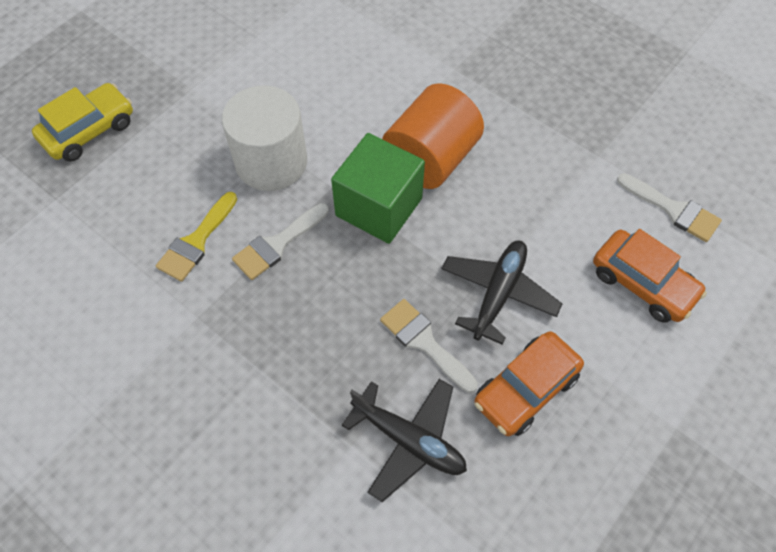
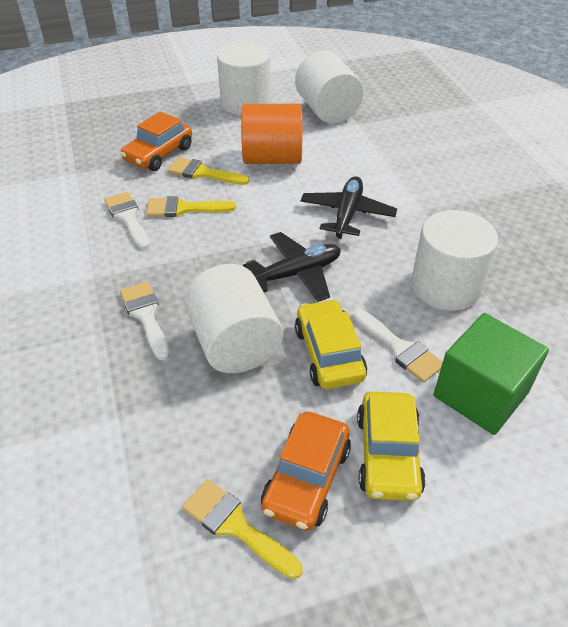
white cylinder: [222,85,307,191] = 1 -> [184,264,283,373] [217,43,271,115] [295,51,363,123] [412,210,498,311] = 4
yellow brush: [156,192,237,282] = 1 -> [146,196,236,217] [167,157,249,185] [182,479,303,579] = 3
yellow car: [32,83,133,162] = 1 -> [295,299,367,389] [357,391,426,501] = 2

